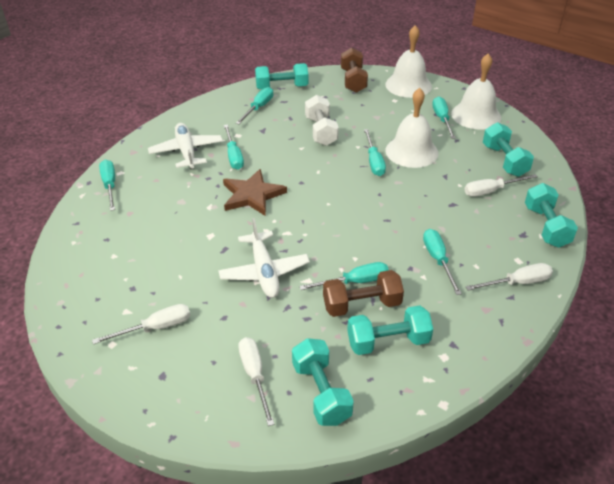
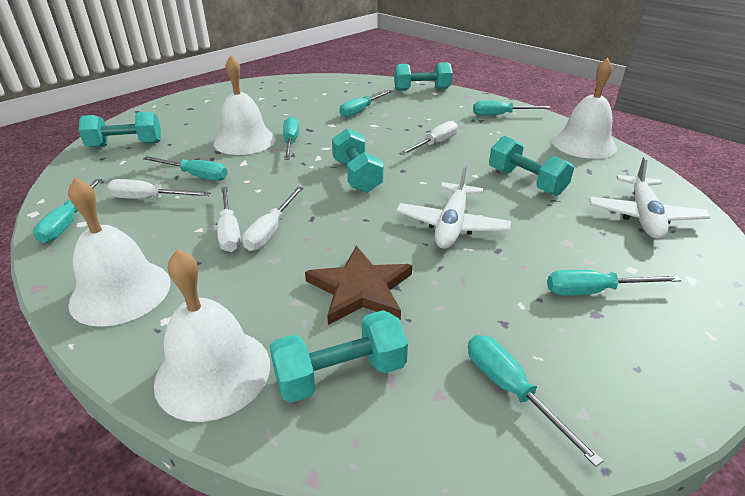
brown dumbbell: [323,270,404,317] [341,48,368,93] = 2 -> none = 0
white bell: [385,25,432,98] [385,88,438,168] [451,53,501,130] = 3 -> [68,178,170,327] [154,249,270,422] [214,56,276,155] [552,58,617,159] = 4
white dumbbell: [305,95,339,146] = 1 -> none = 0

